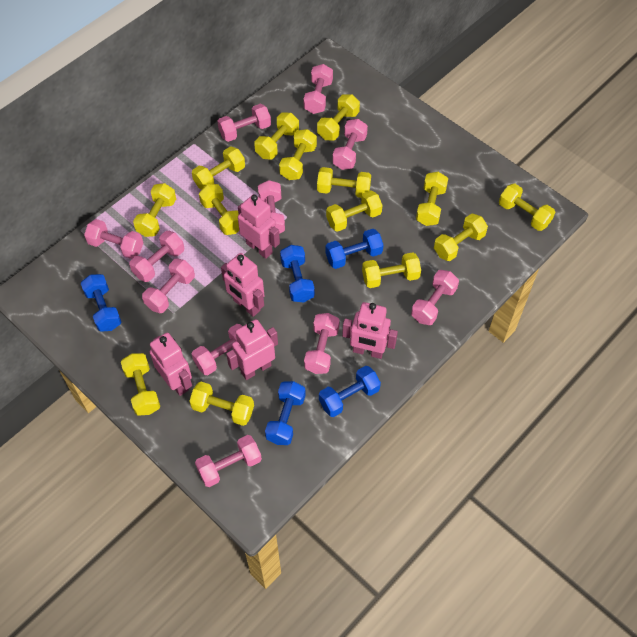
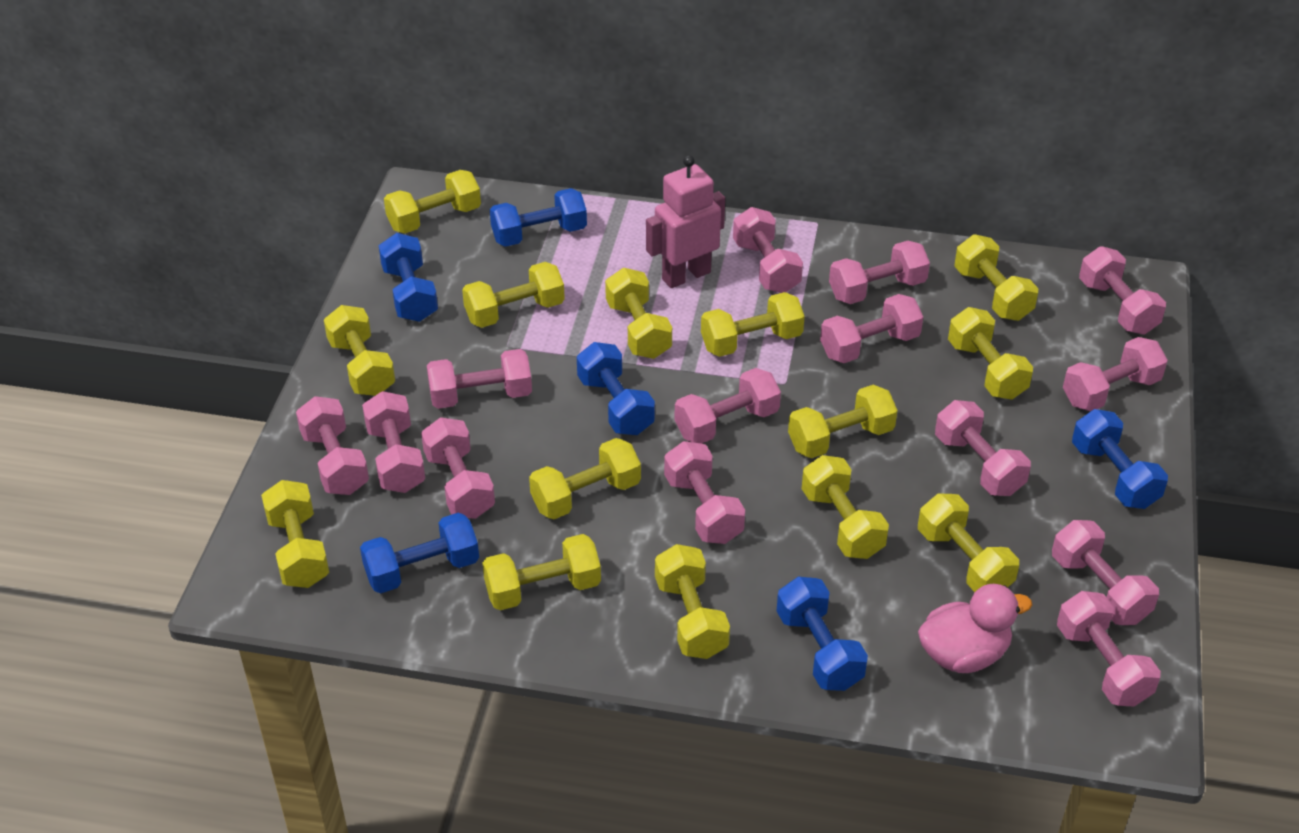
blue dumbbell: [81,274,121,332] [265,381,306,445] [280,245,315,303] [319,366,381,417] [325,229,384,269] = 5 -> [360,513,479,593] [379,233,438,322] [490,188,587,247] [577,342,655,435] [777,577,868,691] [1072,409,1168,509] = 6
pink duck: none = 0 -> [918,584,1032,673] = 1
pink dumbbell: [84,219,143,259] [129,231,184,282] [142,258,195,313] [192,324,242,375] [195,435,262,487] [217,104,271,142] [258,180,285,234] [304,64,333,114] [304,313,340,374] [332,119,368,170] [411,270,459,325] = 11 -> [296,396,369,495] [362,391,425,493] [421,417,495,519] [427,349,532,409] [664,441,745,544] [675,368,781,444] [733,207,803,293] [820,294,923,363] [829,241,930,304] [935,400,1031,496] [1052,520,1159,625] [1057,591,1161,706] [1063,337,1168,411] [1079,246,1166,334] = 14
pink robot: [150,333,192,396] [221,253,264,317] [226,319,278,380] [238,194,280,259] [342,302,398,359] = 5 -> [646,155,725,288] = 1

